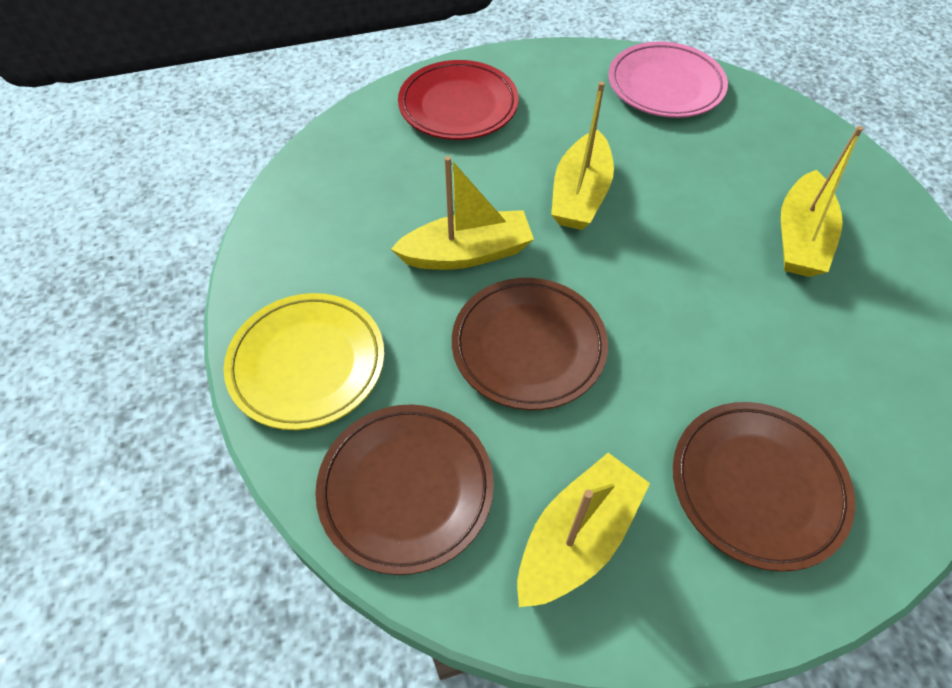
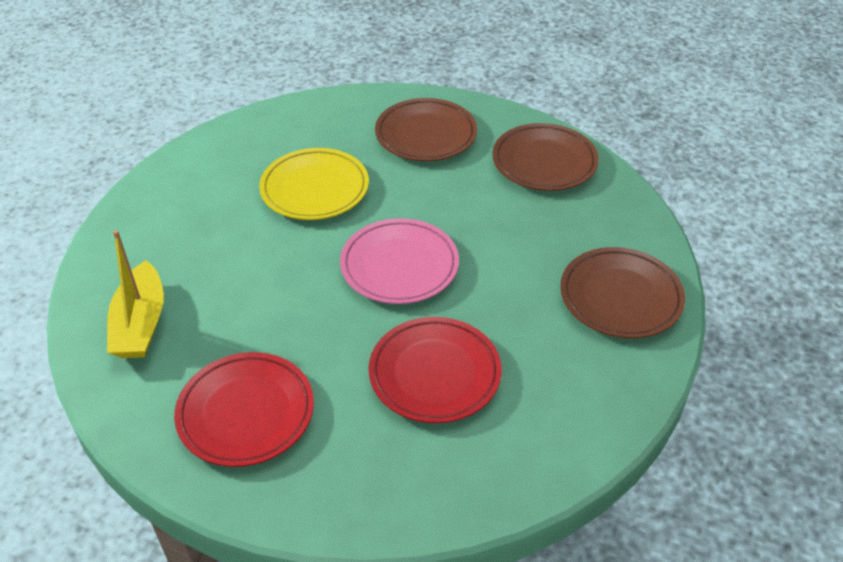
red plate: [398,60,519,140] = 1 -> [174,352,314,467] [369,317,502,423] = 2
yellow boat: [391,156,534,270] [517,453,650,607] [551,81,614,230] [781,126,863,277] = 4 -> [107,230,164,358] = 1

